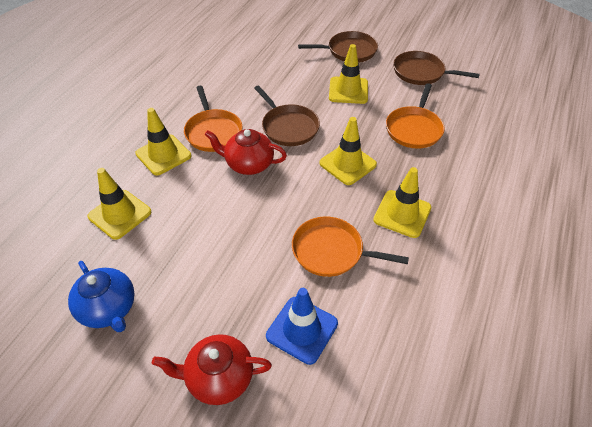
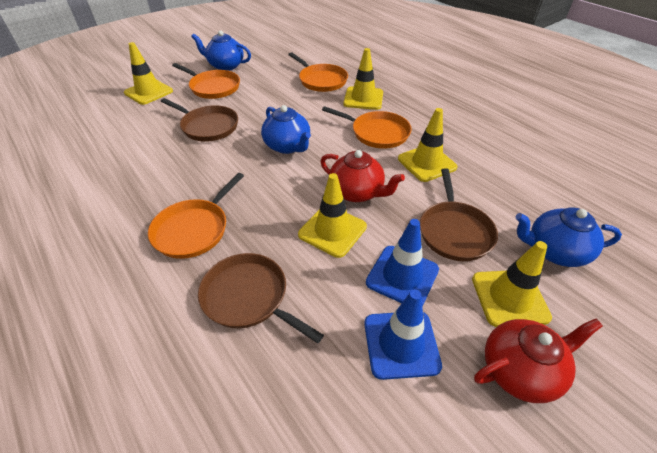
blue teapot: [68,261,135,332] = 1 -> [191,31,251,71] [261,105,311,154] [516,207,622,267] = 3
blue traffic cone: [266,288,338,365] = 1 -> [364,290,442,380] [366,219,439,306] = 2
orange pan: [184,86,242,152] [292,216,409,277] [386,83,445,149] = 3 -> [148,173,244,259] [172,63,240,99] [288,52,348,92] [322,106,412,149] = 4

